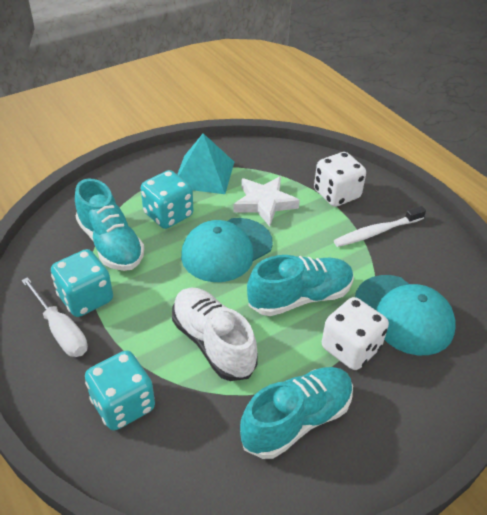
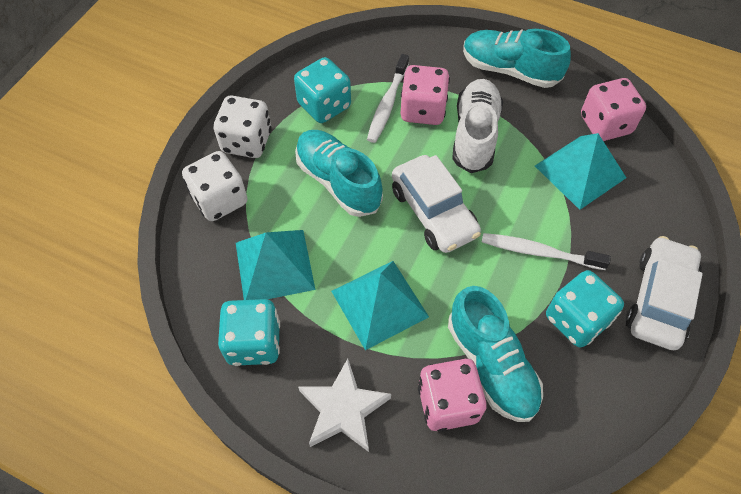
pink dice: none = 0 -> [401,65,450,125] [418,359,486,432] [581,78,646,141] = 3
turquoise cap: [181,218,273,282] [355,275,456,355] = 2 -> none = 0
turquoise pyramid: [177,133,234,194] = 1 -> [236,230,315,300] [331,261,429,350] [535,133,626,210] = 3
white car: none = 0 -> [392,155,481,253] [626,236,703,350] = 2
white screwdriver: [21,277,88,357] = 1 -> none = 0
white toothbrush: [334,206,426,247] = 1 -> [367,54,409,143] [482,233,611,270] = 2

